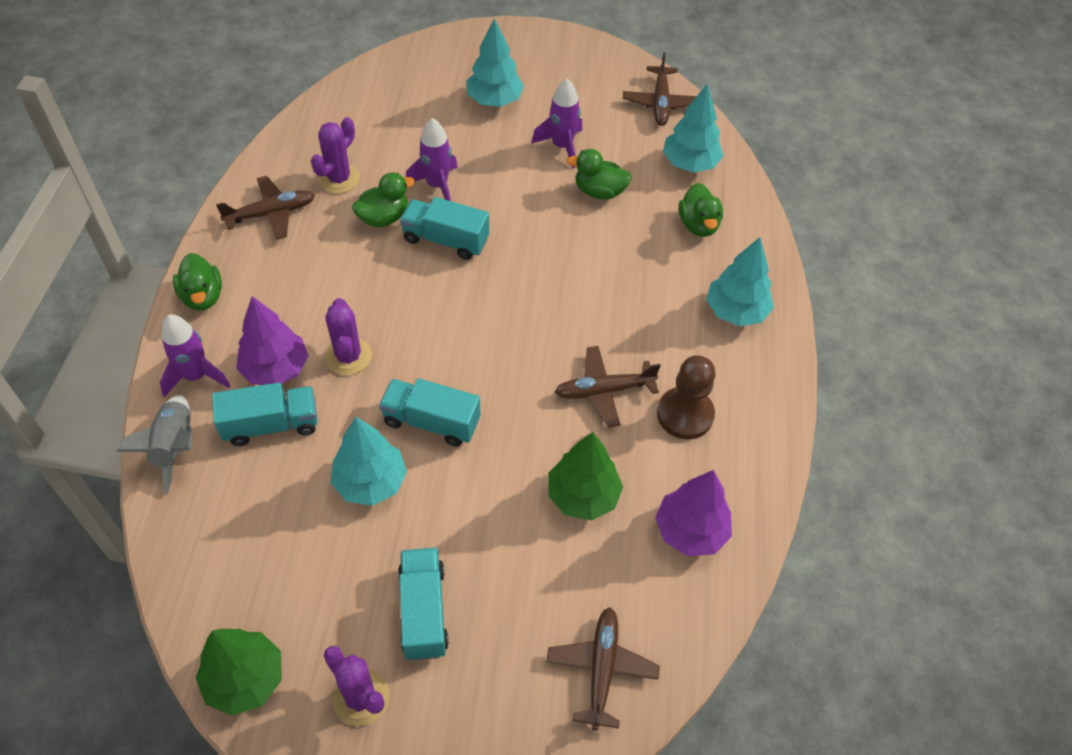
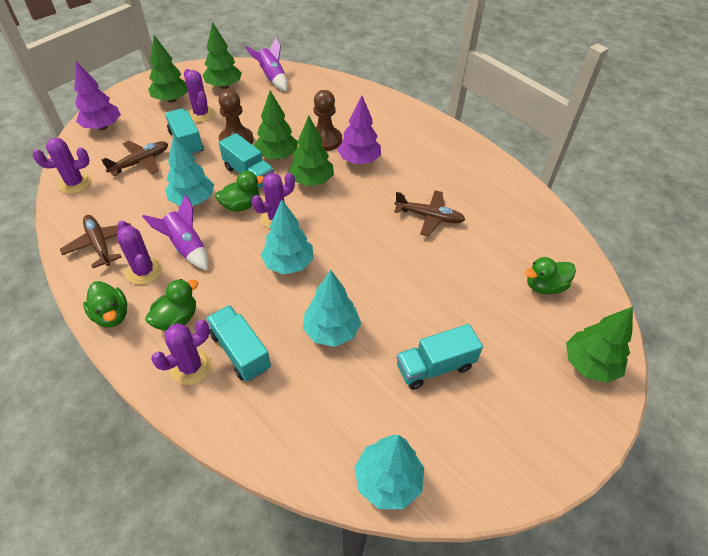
brown pawn: [657,355,716,439] = 1 -> [219,90,254,144] [314,90,342,151] = 2
brown plane: [216,176,315,240] [546,607,660,730] [555,346,661,427] [623,52,696,126] = 4 -> [60,215,131,268] [102,141,168,176] [394,190,465,236] = 3
green tree: [196,629,282,716] [548,432,623,520] = 2 -> [148,35,188,103] [203,22,242,89] [254,91,298,160] [288,115,334,186] [566,307,633,383] = 5
grey rocket: [116,395,193,495] = 1 -> none = 0
purple cactus: [311,117,360,194] [324,646,389,726] [325,298,372,375] = 3 -> [33,138,91,194] [117,220,162,285] [151,320,212,385] [184,69,215,122] [252,172,295,229] = 5
purple rocket: [160,314,230,397] [406,118,458,201] [532,79,582,168] = 3 -> [142,194,208,270] [245,37,288,91] = 2

